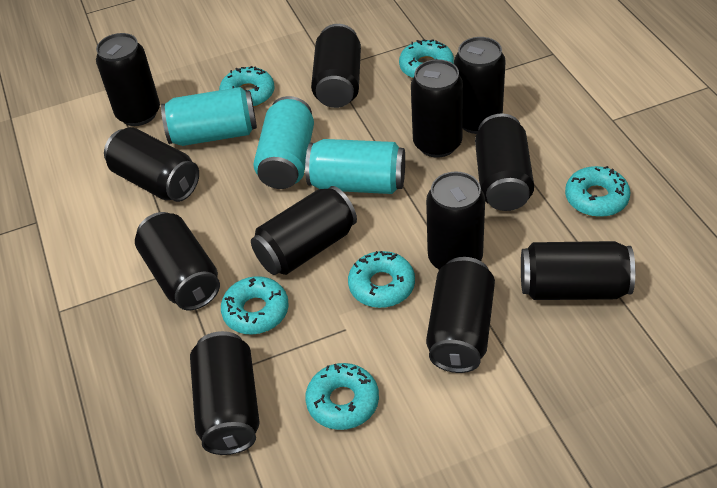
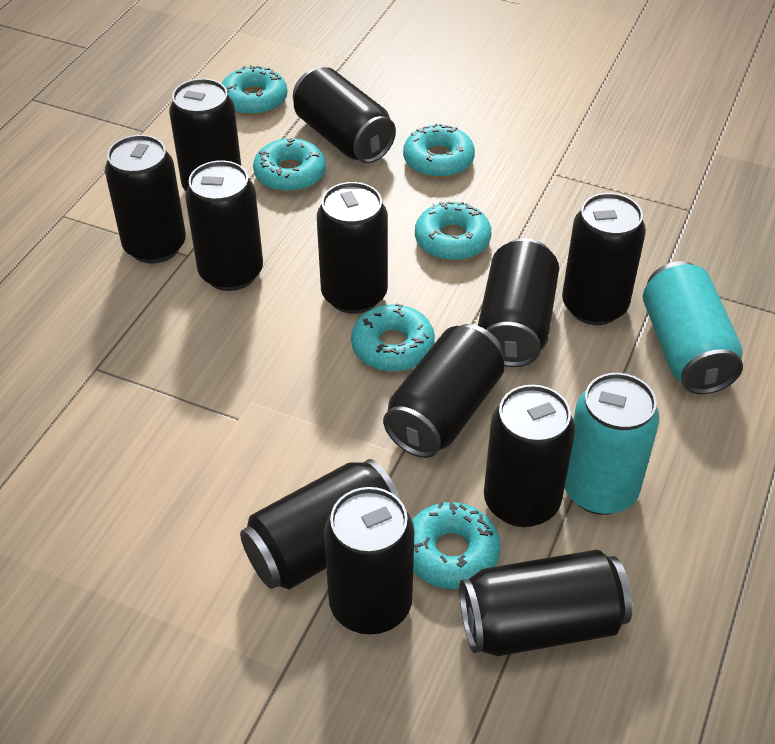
turquoise can: [161,87,257,146] [253,96,314,189] [305,139,405,194] = 3 -> [564,373,660,515] [643,261,743,394] = 2

